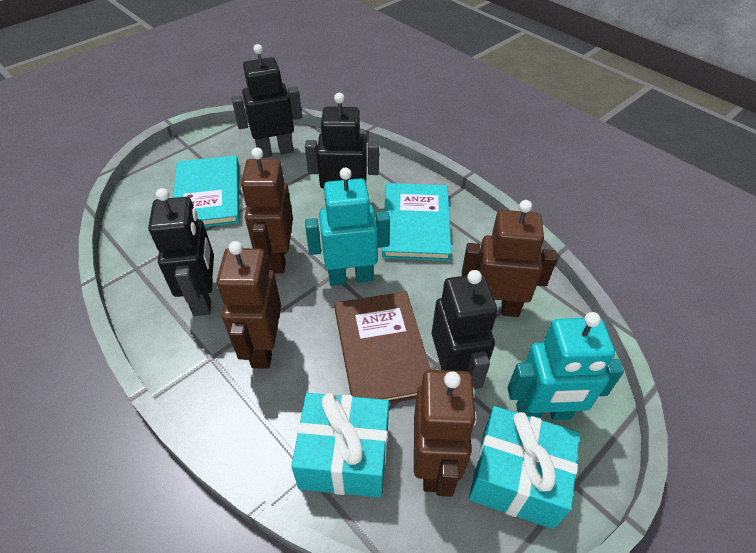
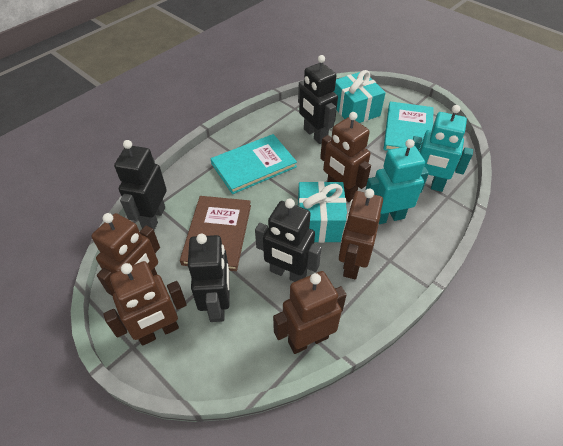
brown robot: [216,241,281,369] [241,148,293,274] [414,370,477,497] [462,200,557,317] = 4 -> [91,213,160,296] [103,261,187,346] [273,271,346,354] [320,112,371,202] [339,189,383,279] = 5

